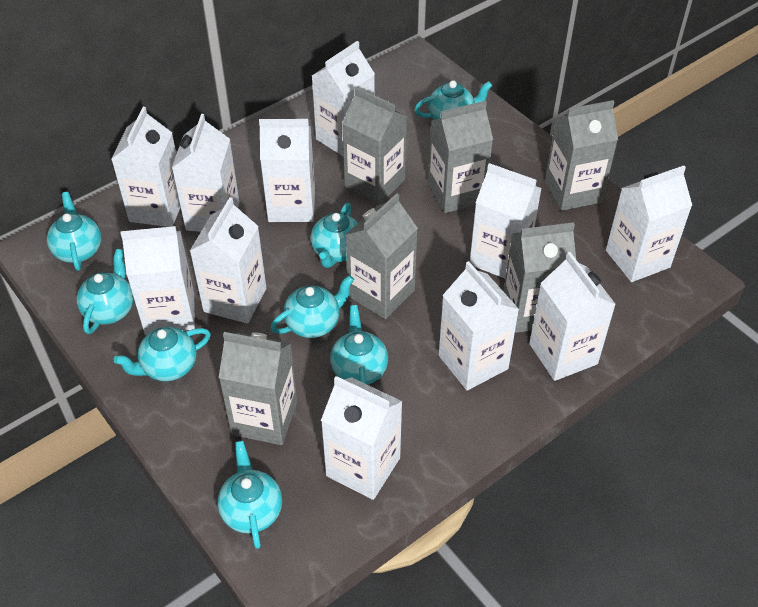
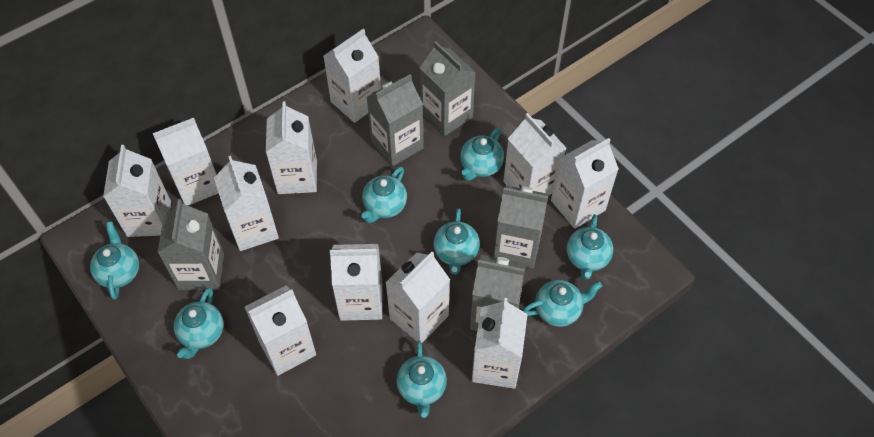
grey carton: [219,332,297,445] [342,87,407,204] [346,193,418,319] [428,101,493,213] [503,222,576,333] [545,100,618,211] = 6 -> [158,199,224,290] [367,74,424,166] [420,41,476,136] [470,255,526,331] [494,185,549,269] = 5

